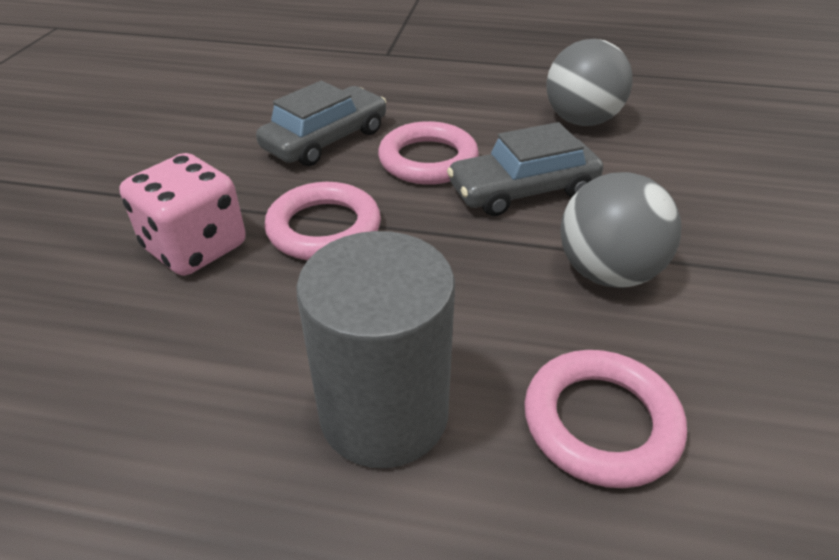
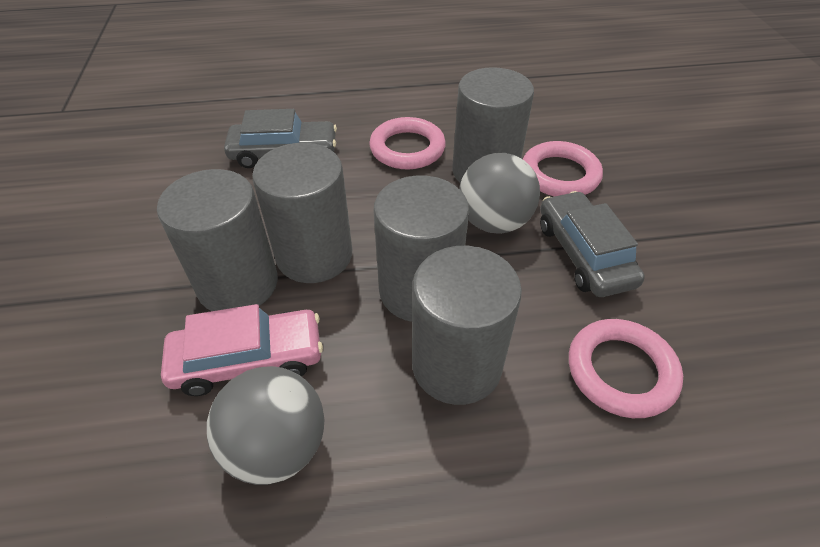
grey cylinder: [296,231,455,468] = 1 -> [157,169,278,311] [252,143,352,283] [373,175,469,322] [412,246,522,405] [452,67,534,183] = 5
pink car: none = 0 -> [161,304,323,396] = 1
pink dice: [119,153,246,276] = 1 -> none = 0

